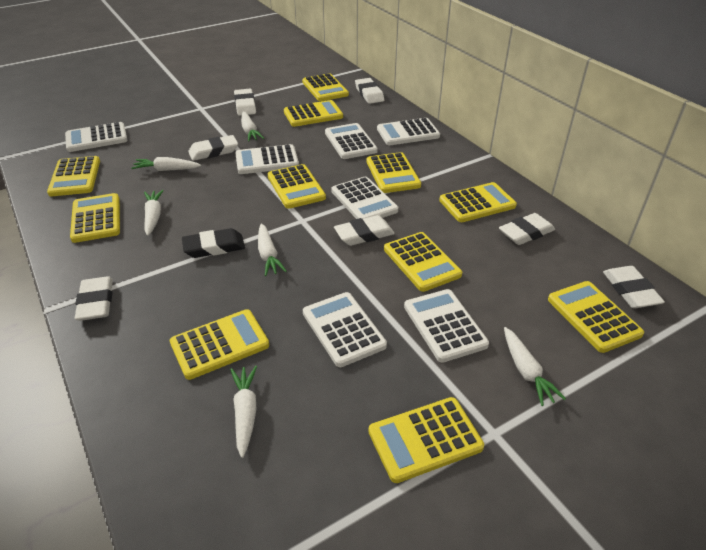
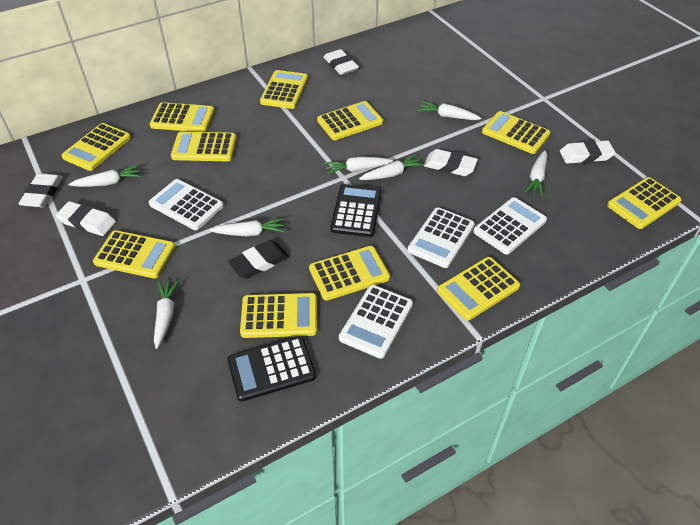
black calculator: none = 0 -> [227,336,316,402] [330,184,382,237] = 2
white calculator: [65,122,128,152] [235,144,299,174] [303,292,387,367] [325,123,378,159] [331,177,398,219] [377,118,440,145] [404,289,489,363] = 7 -> [149,179,224,230] [339,285,413,359] [408,207,475,268] [473,197,547,255] = 4
white carrot: [131,157,201,171] [144,190,164,236] [230,366,257,458] [241,111,264,142] [258,224,287,276] [504,327,566,406] = 6 -> [69,165,141,187] [154,280,179,349] [209,218,285,236] [324,157,393,175] [359,154,425,180] [418,101,482,120] [525,150,547,197] = 7
white eraser: [75,276,113,321] [188,135,238,161] [234,89,256,116] [334,215,395,246] [355,78,384,104] [499,213,555,245] [603,266,665,308] = 7 -> [18,173,63,208] [56,201,116,236] [323,49,359,75] [424,149,478,176] [560,140,616,164] = 5

